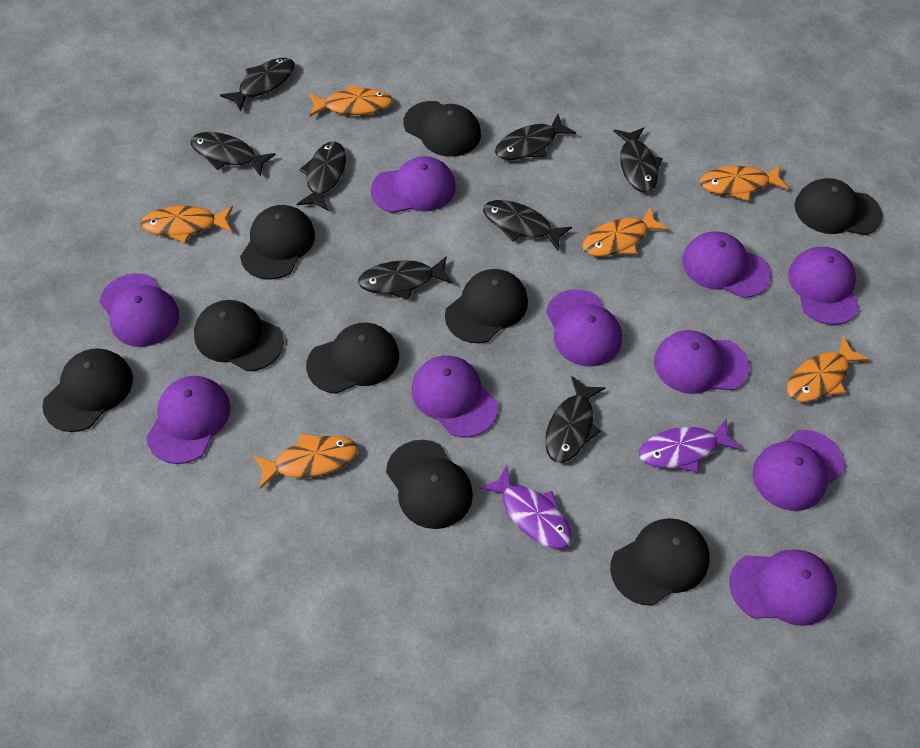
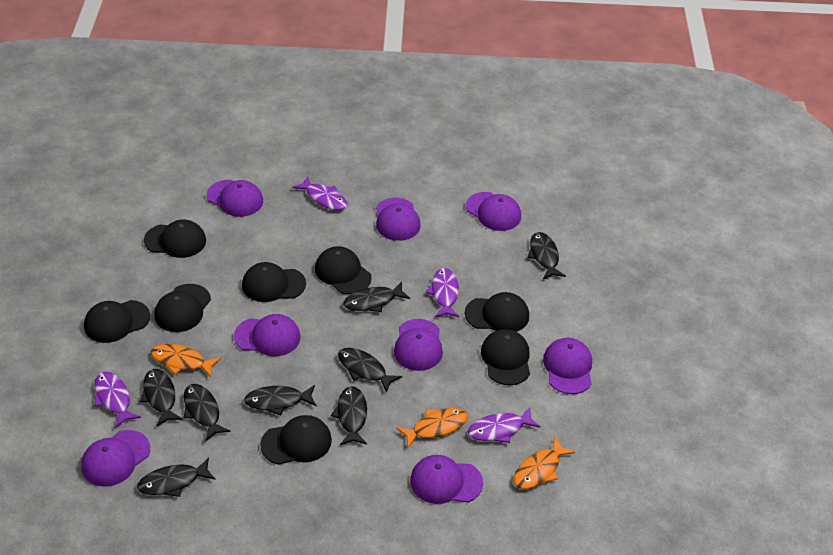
black cap: [42,348,133,432] [194,300,284,371] [240,205,315,280] [306,323,399,394] [386,440,473,529] [404,101,481,157] [445,269,528,343] [610,518,710,606] [795,178,883,235] = 9 -> [84,300,150,343] [144,220,206,258] [154,284,211,332] [242,262,306,302] [260,415,332,465] [315,246,372,294] [465,292,529,332] [481,329,530,385] = 8
orange fish: [141,206,233,243] [253,433,358,489] [309,85,393,117] [582,207,669,256] [700,165,789,201] [787,336,870,402] = 6 -> [151,344,221,377] [396,408,468,448] [514,437,575,489] = 3
purple cap: [100,273,180,347] [146,376,230,464] [371,156,456,213] [412,355,498,437] [546,289,622,367] [654,330,749,394] [682,231,771,298] [729,549,837,626] [752,430,845,511] [788,247,859,325] = 10 -> [81,430,150,487] [207,180,263,217] [234,314,300,356] [376,198,421,241] [394,319,443,371] [410,455,483,504] [466,192,521,231] [543,338,592,394] = 8
purple fish: [479,464,572,549] [639,418,741,472] = 2 -> [94,372,141,428] [292,176,348,210] [426,268,459,317] [468,407,540,443] = 4

